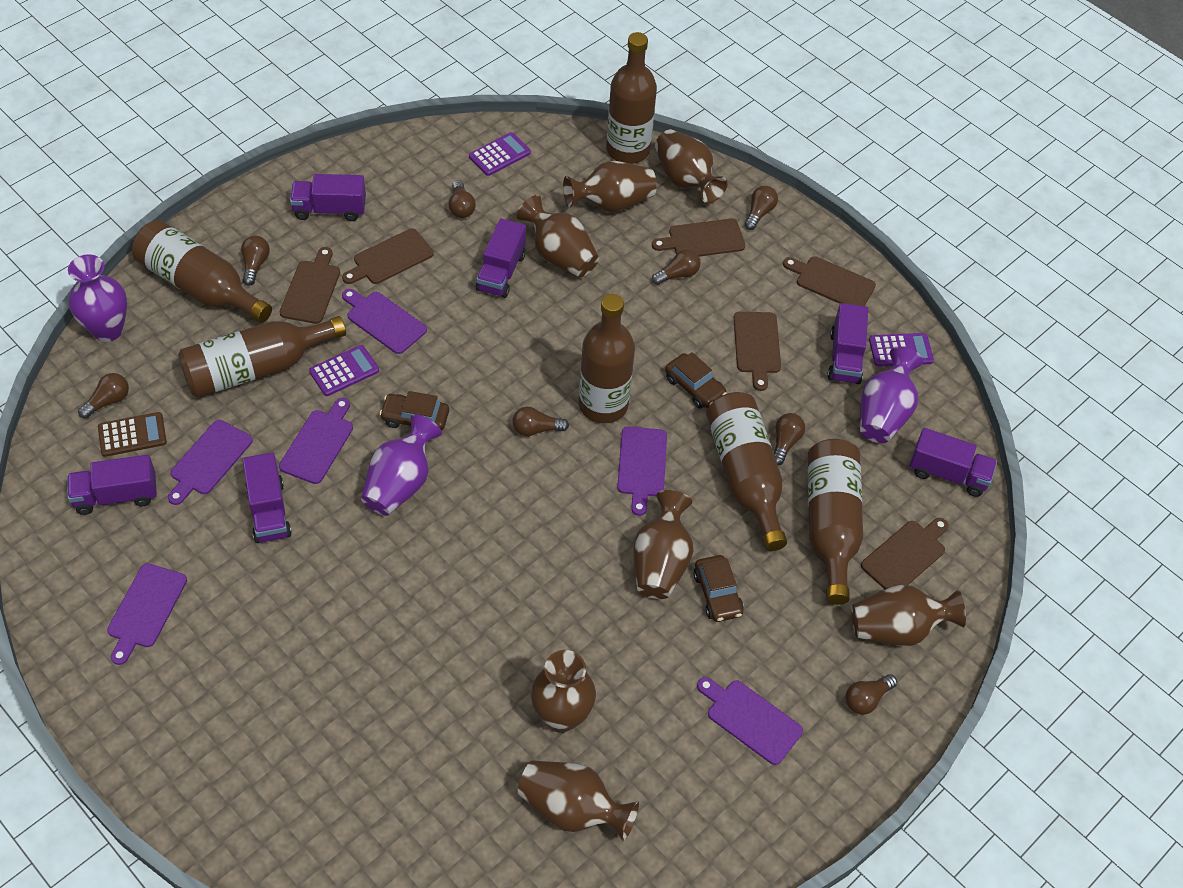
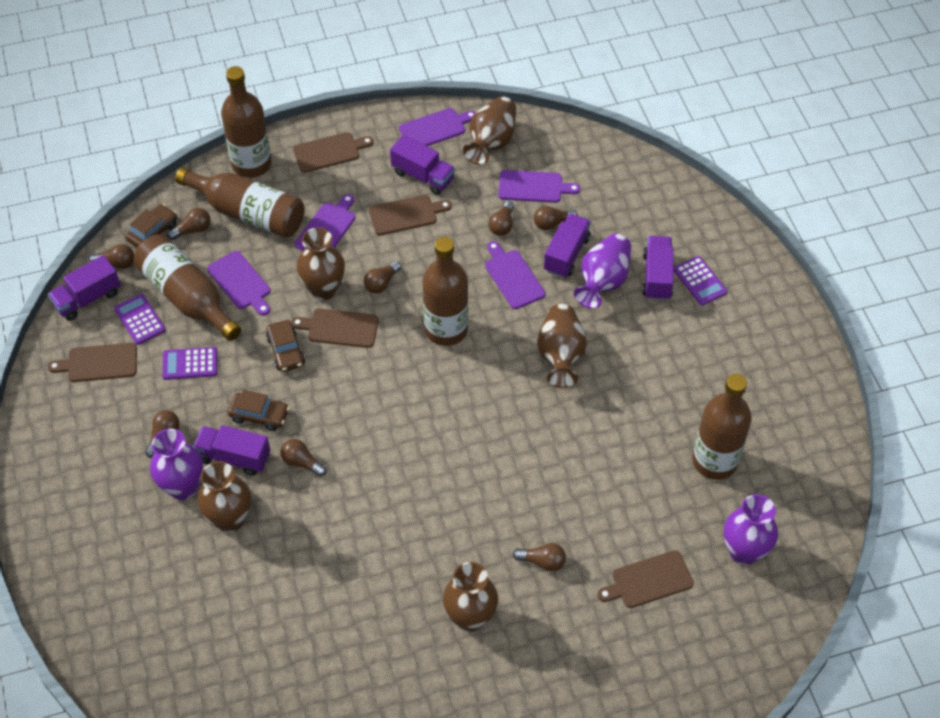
brown bottle: [132,220,272,323] [178,316,346,398] [579,294,635,423] [606,32,657,164] [706,392,787,551] [808,439,863,605] = 6 -> [133,234,241,341] [175,167,304,238] [221,66,272,178] [423,237,468,346] [692,374,752,480] = 5
brown calculator: [98,412,167,457] = 1 -> none = 0
brown cutting board: [280,247,340,324] [342,229,434,284] [652,219,745,257] [734,312,781,391] [783,256,876,306] [861,518,949,589] = 6 -> [48,343,137,382] [291,308,379,348] [293,132,374,173] [369,195,452,236] [597,550,694,608] = 5
brown vase: [516,195,599,278] [518,760,639,841] [531,650,596,733] [563,161,657,213] [633,490,694,599] [655,129,728,203] [851,584,966,646] = 7 -> [197,461,251,533] [296,227,345,300] [443,562,498,632] [463,97,517,165] [537,304,587,388] = 5
purple cutting board: [107,563,187,665] [168,420,253,505] [279,398,353,484] [342,289,427,354] [617,426,667,516] [697,677,803,765] = 6 -> [207,251,270,316] [295,194,355,251] [399,108,476,146] [485,241,546,309] [498,170,580,203] = 5
purple truck: [67,455,157,515] [243,452,292,543] [290,174,366,221] [476,218,526,298] [827,303,868,384] [910,428,997,497] = 6 -> [48,255,121,321] [193,425,270,476] [390,135,455,195] [544,214,591,278] [642,236,674,300] = 5

